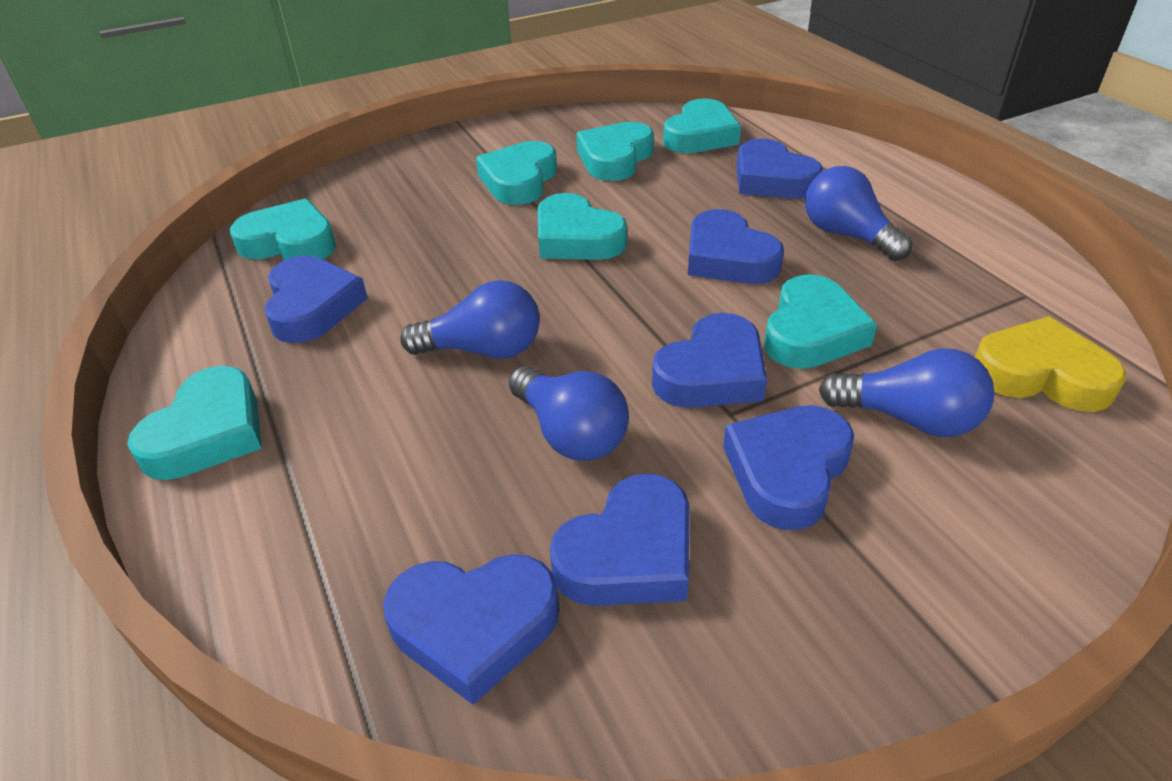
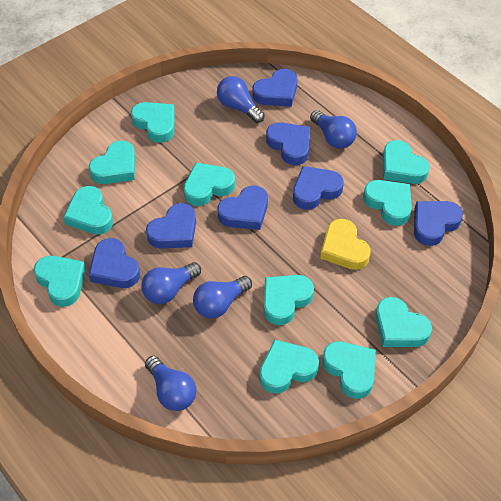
blue light bulb: [400,280,540,359] [509,366,629,461] [805,166,912,261] [819,348,995,437] = 4 -> [141,262,201,304] [145,356,196,411] [193,276,252,319] [217,76,265,123] [310,110,357,149] = 5
turquoise heart: [127,366,262,480] [230,198,336,260] [476,141,557,205] [537,193,627,260] [576,122,654,181] [663,98,741,153] [764,274,877,369] = 7 -> [34,256,86,307] [63,186,113,235] [89,140,136,184] [131,102,175,143] [184,163,235,206] [259,339,319,394] [264,275,314,325] [322,342,376,399] [363,180,412,226] [375,297,432,347] [383,140,430,184] = 11

